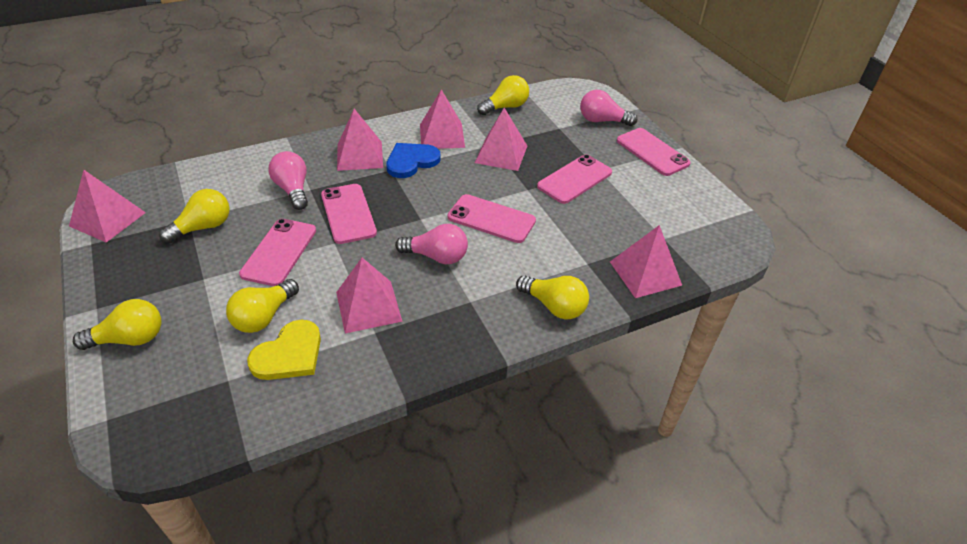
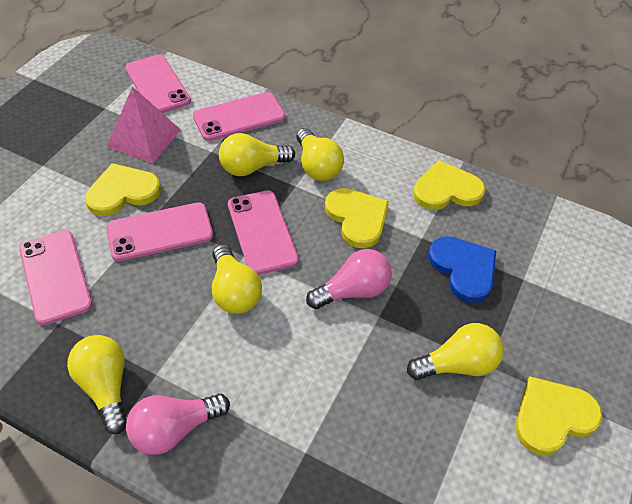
pink light bulb: [268,151,308,210] [395,224,468,264] [580,90,637,126] = 3 -> [126,394,230,455] [306,249,392,309] = 2
pink pyramid: [69,170,146,242] [336,258,403,334] [337,109,383,171] [420,89,465,149] [475,108,527,171] [610,225,682,298] = 6 -> [107,86,181,163] = 1
yellow heart: [247,320,321,380] = 1 -> [85,163,161,216] [325,188,389,248] [413,160,485,210] [515,376,603,456] = 4

